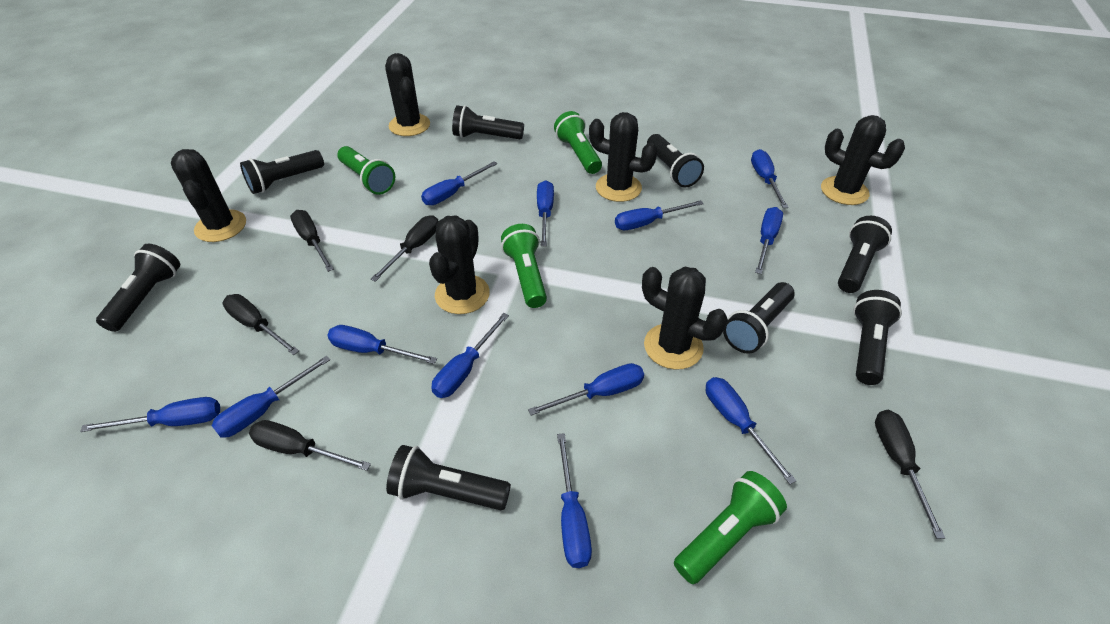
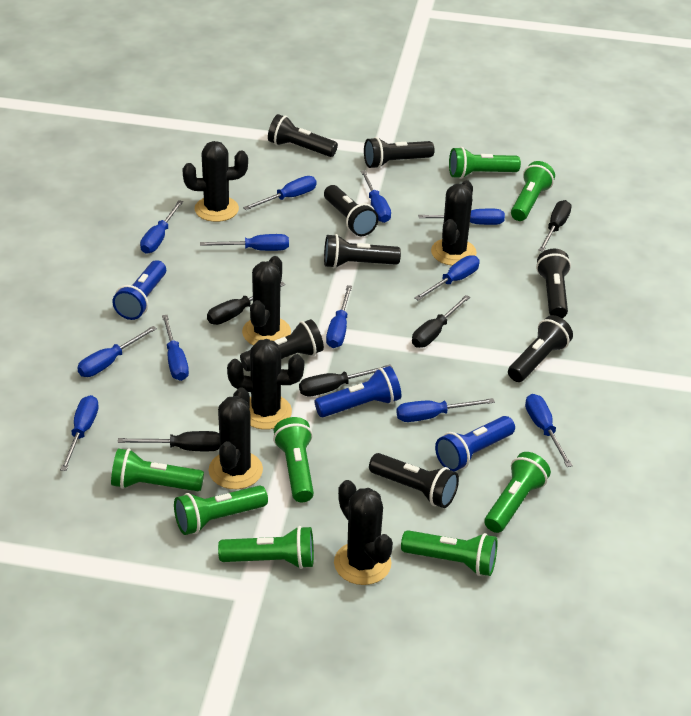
blue flashlight: none = 0 -> [112,260,166,320] [315,366,401,417] [435,416,515,472] = 3
green flashlight: [337,146,395,195] [501,224,547,308] [554,111,602,174] [674,471,787,584] = 4 -> [111,448,204,491] [174,485,268,535] [218,526,314,569] [273,417,314,503] [401,530,498,576] [449,147,521,179] [484,452,551,533] [511,161,555,221] = 8

